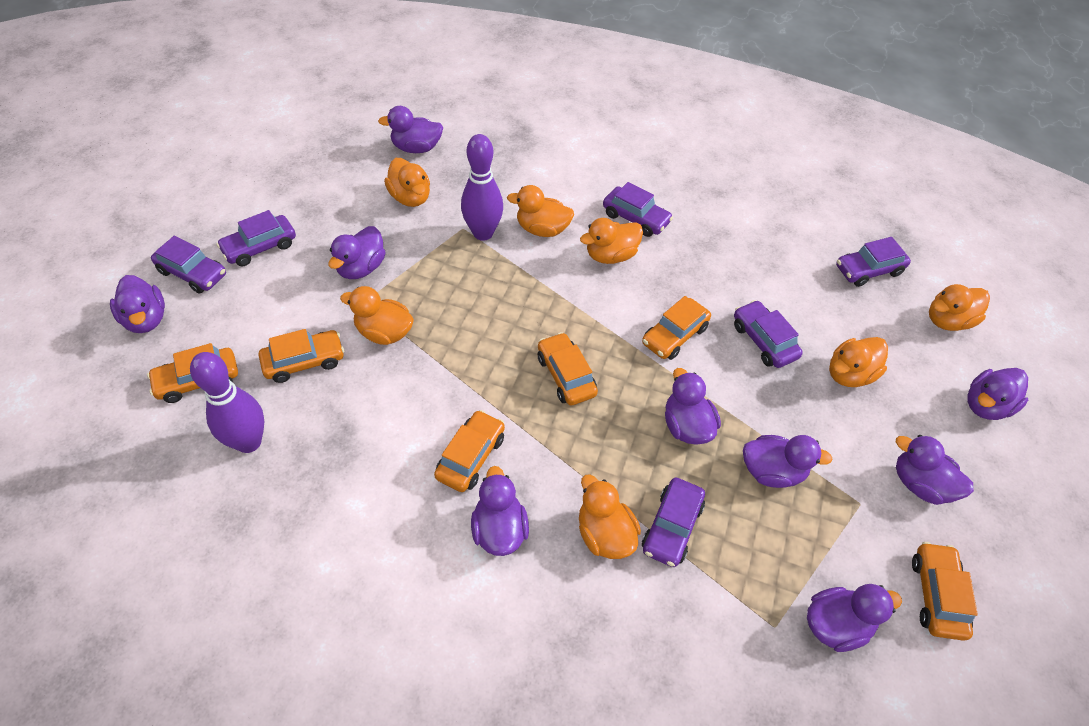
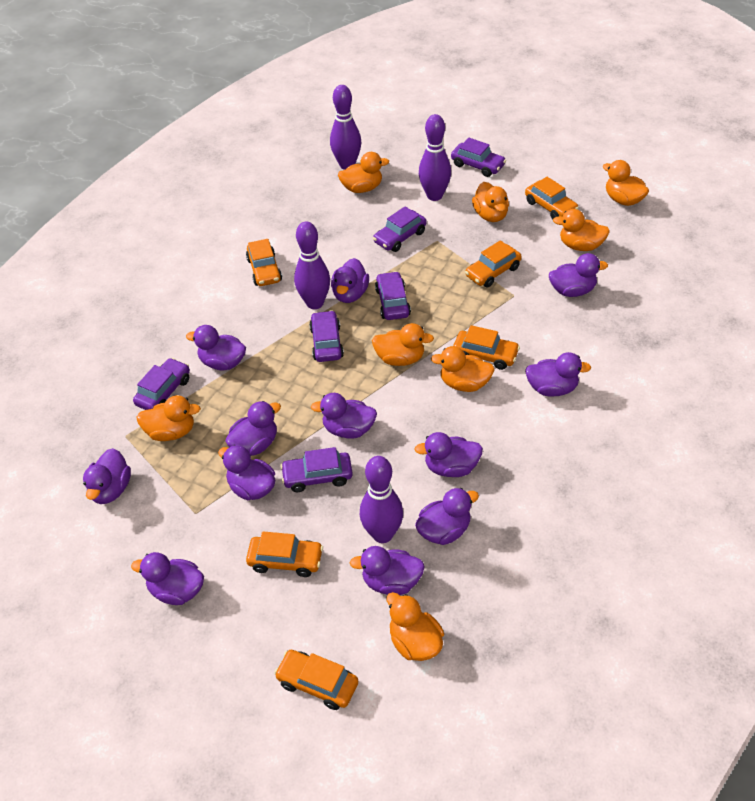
orange duck: [340,286,414,345] [384,158,430,207] [507,185,574,237] [579,474,641,559] [580,218,643,264] [829,337,888,387] [929,284,990,331] = 7 -> [136,395,201,441] [338,152,389,193] [372,323,434,366] [387,592,444,661] [431,346,495,392] [472,182,509,222] [553,209,610,251] [603,160,649,206] = 8
purple bowling pin: [190,352,265,453] [461,134,503,241] = 2 -> [294,221,330,309] [330,85,361,170] [360,456,403,543] [419,114,451,201] = 4
purple duck: [110,275,165,333] [328,226,385,279] [378,106,443,153] [471,466,529,556] [665,368,721,444] [743,435,833,488] [807,584,902,652] [896,435,974,505] [967,368,1028,420] = 9 -> [83,448,131,504] [131,552,204,605] [186,325,246,370] [218,445,276,500] [225,401,281,456] [311,393,377,439] [331,258,369,303] [350,546,425,595] [414,432,483,477] [415,488,479,545] [525,352,591,397] [549,253,608,297] = 12

